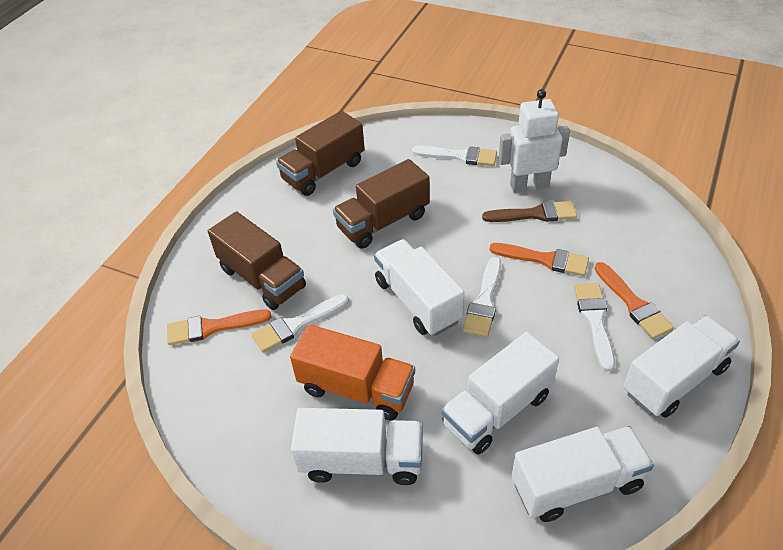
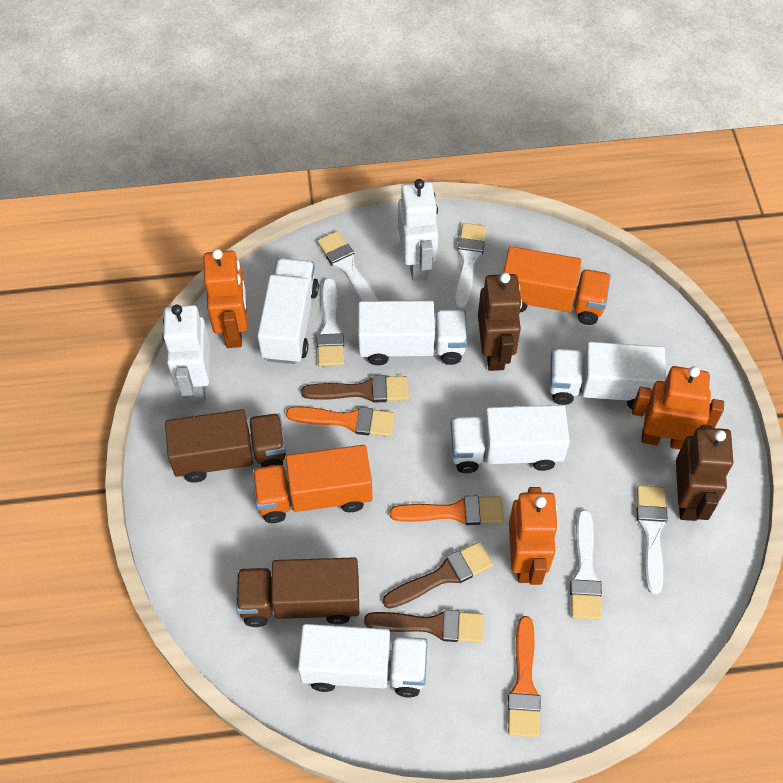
brown brush: [482,201,577,222] = 1 -> [301,375,409,403] [364,610,484,643] [383,542,493,609] = 3
brown robot: none = 0 -> [478,273,522,371] [676,425,733,521] = 2
brown truck: [208,211,306,310] [276,111,365,196] [333,159,430,248] = 3 -> [165,409,286,483] [236,557,359,627] = 2
orange robot: none = 0 -> [203,249,247,348] [509,487,559,585] [632,366,724,450] = 3
orange truck: [290,324,415,420] = 1 -> [252,445,372,523] [503,246,611,325] = 2
white brush: [251,294,349,352] [412,146,497,166] [463,257,501,337] [574,283,615,371] = 4 -> [317,231,379,301] [317,278,344,367] [455,223,487,308] [570,510,602,620] [637,485,668,595] = 5
white robot: [499,89,570,193] = 1 -> [162,305,210,401] [398,179,439,281] = 2

